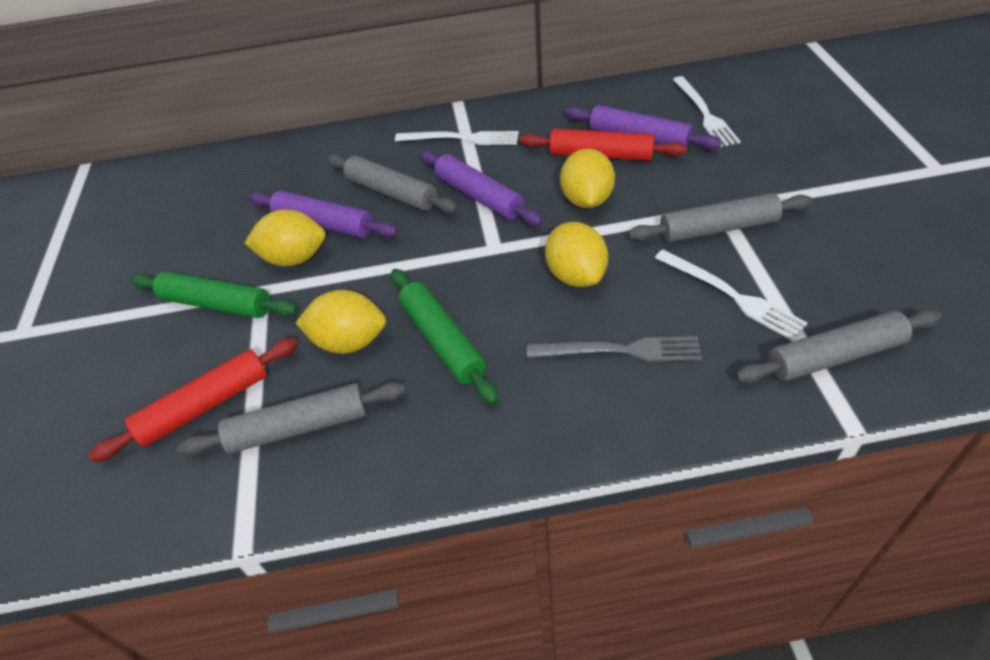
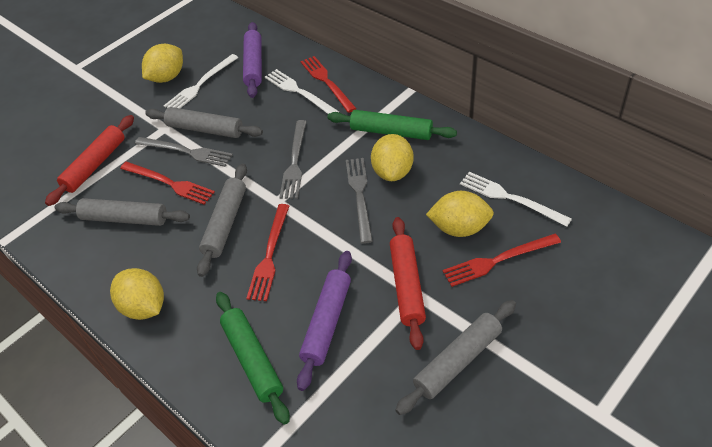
grey fork: [527,336,702,362] = 1 -> [135,137,233,167] [279,120,307,199] [346,158,373,244] = 3
purple rolling pin: [249,191,398,238] [420,150,543,226] [565,105,722,150] = 3 -> [243,22,262,98] [297,251,352,391] = 2
red fork: none = 0 -> [120,162,215,205] [246,204,289,301] [300,56,357,113] [443,234,561,287] = 4

